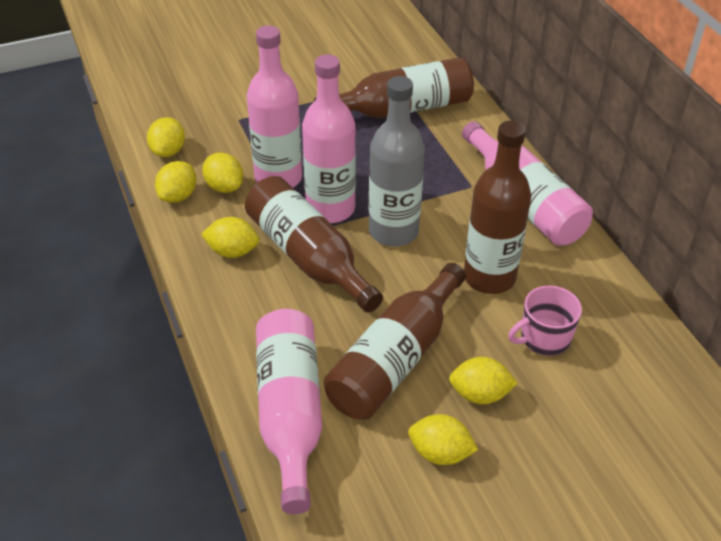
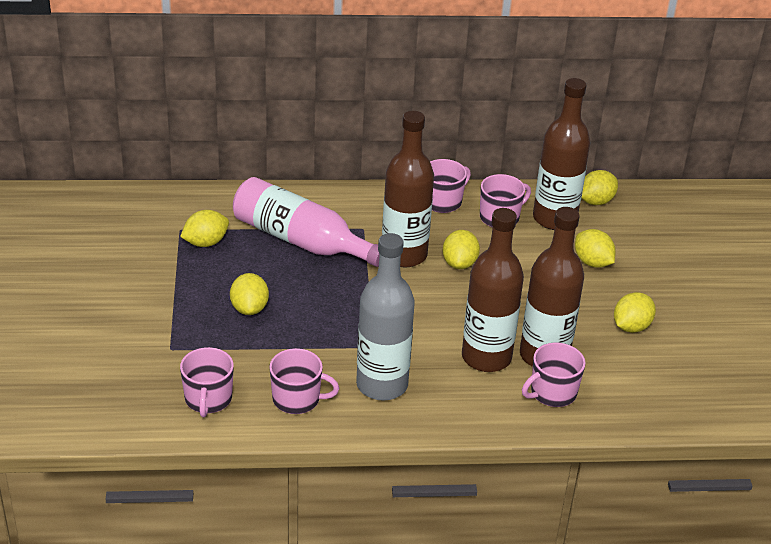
pink bottle: [247,25,302,187] [256,309,322,514] [302,54,356,223] [462,121,593,246] = 4 -> [233,177,380,267] = 1
pink mug: [508,285,582,356] = 1 -> [180,347,234,417] [269,348,339,414] [430,159,471,213] [480,174,531,228] [522,343,586,407] = 5

